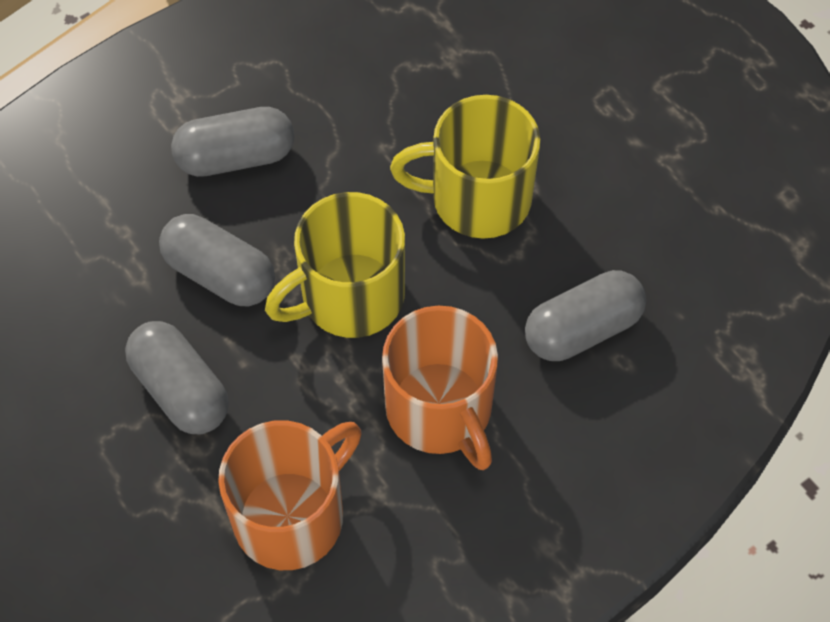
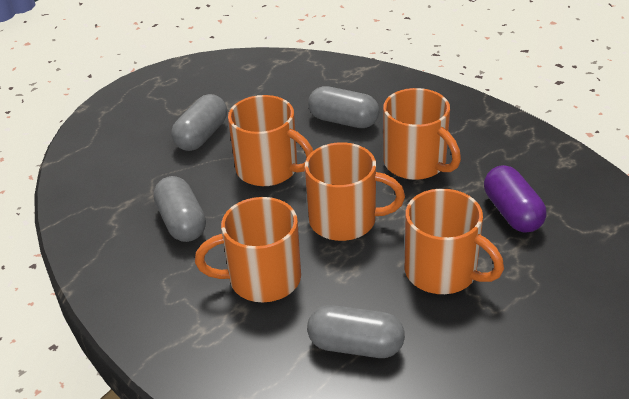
orange mug: [218,420,362,570] [382,306,498,470] = 2 -> [195,197,301,302] [228,95,313,186] [305,142,405,241] [383,88,461,180] [405,189,504,294] = 5
purple capsule: none = 0 -> [484,165,547,233] = 1
yellow mug: [265,192,405,338] [390,95,540,239] = 2 -> none = 0

